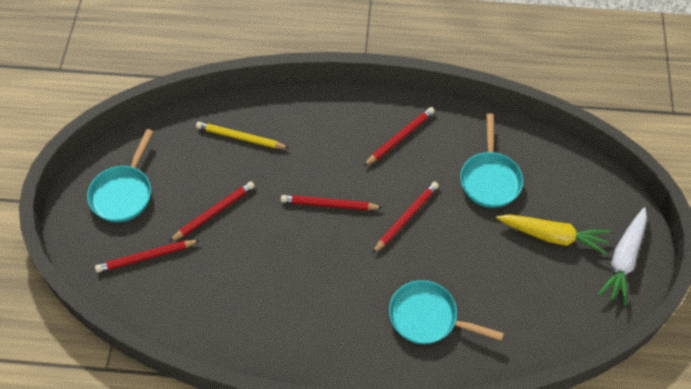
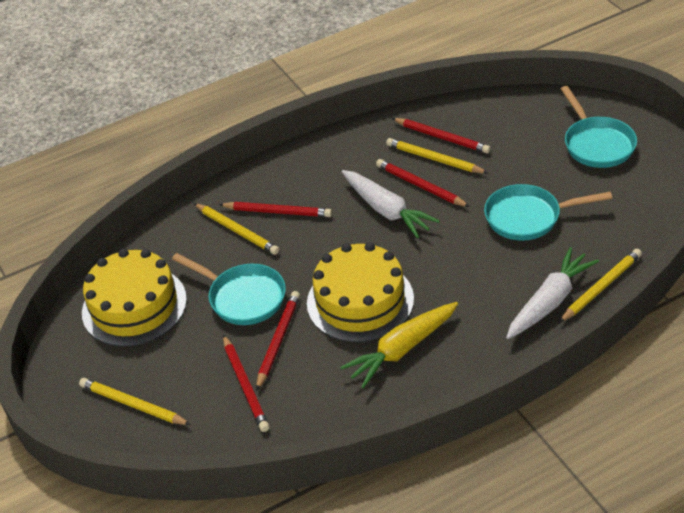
white carrot: [598,207,647,306] = 1 -> [342,170,440,238] [506,247,599,339] = 2
yellow cake: none = 0 -> [82,249,187,347] [307,242,414,342] = 2
yellow pencil: [196,122,289,149] = 1 -> [79,378,191,425] [194,203,279,255] [386,138,488,173] [559,249,642,323] = 4

